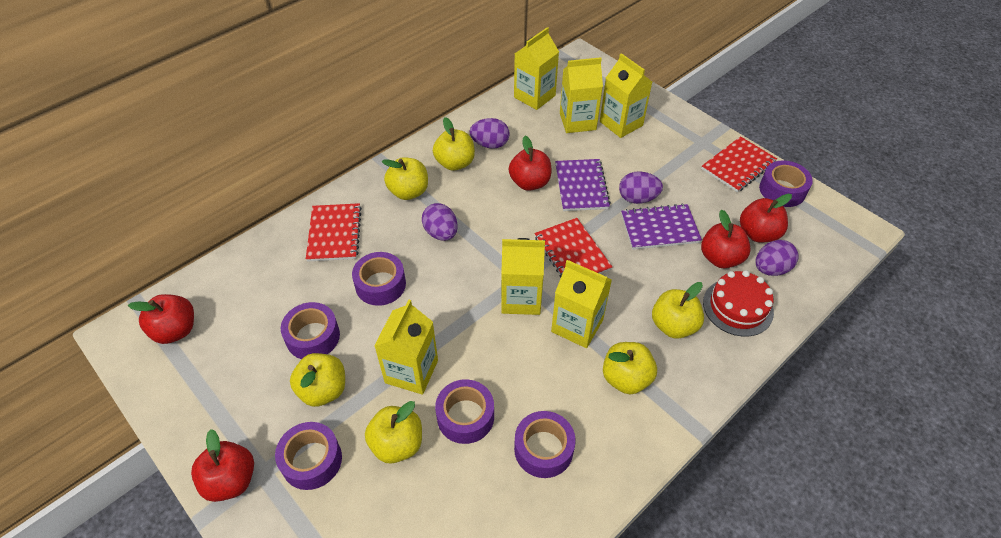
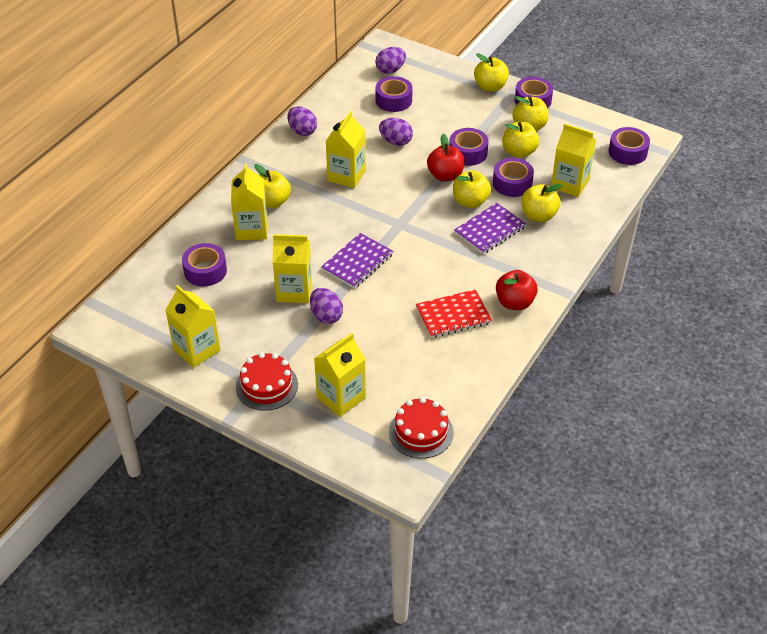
red apple: [128,294,194,344] [191,429,254,502] [509,136,551,191] [701,210,751,268] [740,194,792,243] = 5 -> [427,134,464,182] [496,270,538,310] = 2
red cake: [703,270,774,337] = 1 -> [236,352,298,411] [389,397,454,459] = 2
red notebook: [306,203,362,262] [535,218,612,278] [701,136,777,192] = 3 -> [416,289,492,338] = 1

